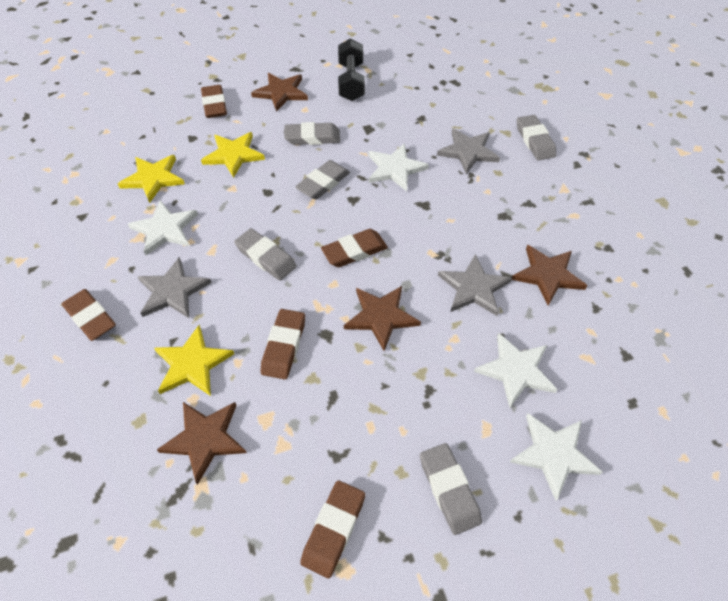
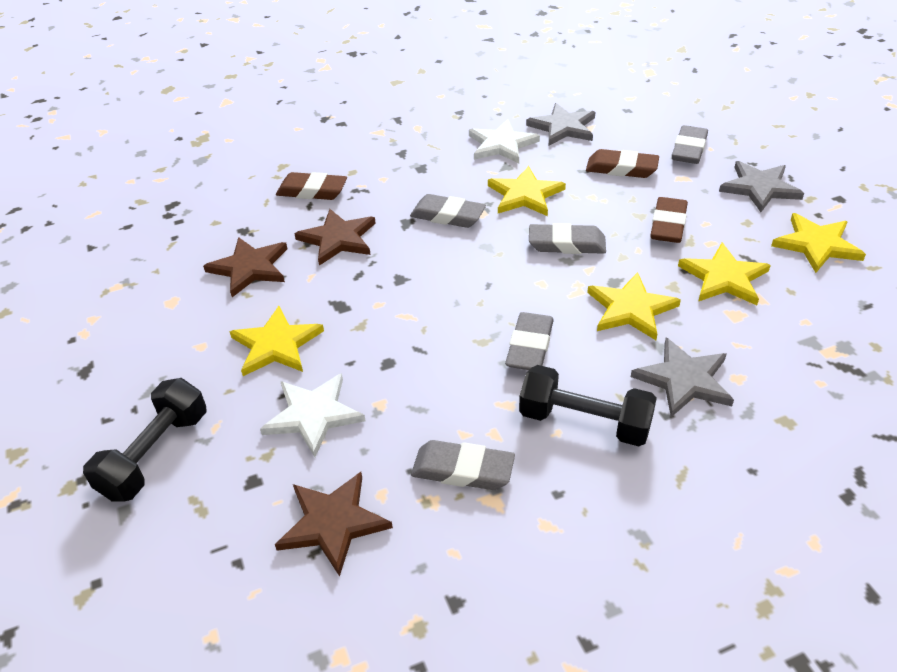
black dumbbell: [338,38,365,101] = 1 -> [83,378,206,502] [519,365,657,446] = 2
brown eraser: [62,289,116,341] [201,85,227,118] [261,309,305,379] [300,480,365,578] [321,229,388,267] = 5 -> [276,172,347,200] [586,149,659,178] [650,197,688,243] = 3
brown star: [157,402,247,485] [251,73,308,112] [344,286,421,351] [512,245,587,306] = 4 -> [203,237,288,297] [275,472,393,577] [294,209,376,266] = 3
white star: [128,200,198,255] [368,143,429,191] [474,333,558,408] [510,413,603,501] = 4 -> [260,373,366,457] [469,119,540,163] = 2
yellow star: [118,155,185,203] [154,325,234,396] [201,132,265,178] = 3 -> [230,306,324,376] [488,166,566,216] [587,272,681,340] [678,243,771,305] [771,213,866,273] = 5

